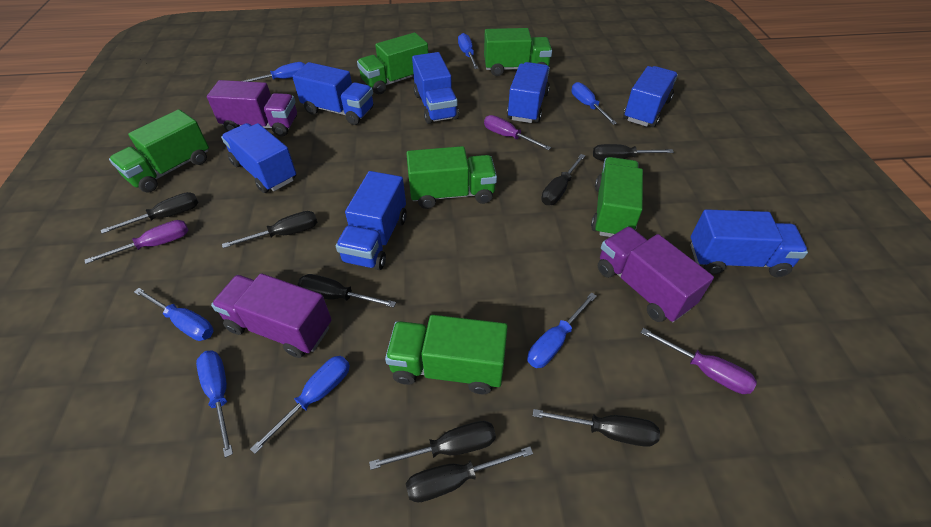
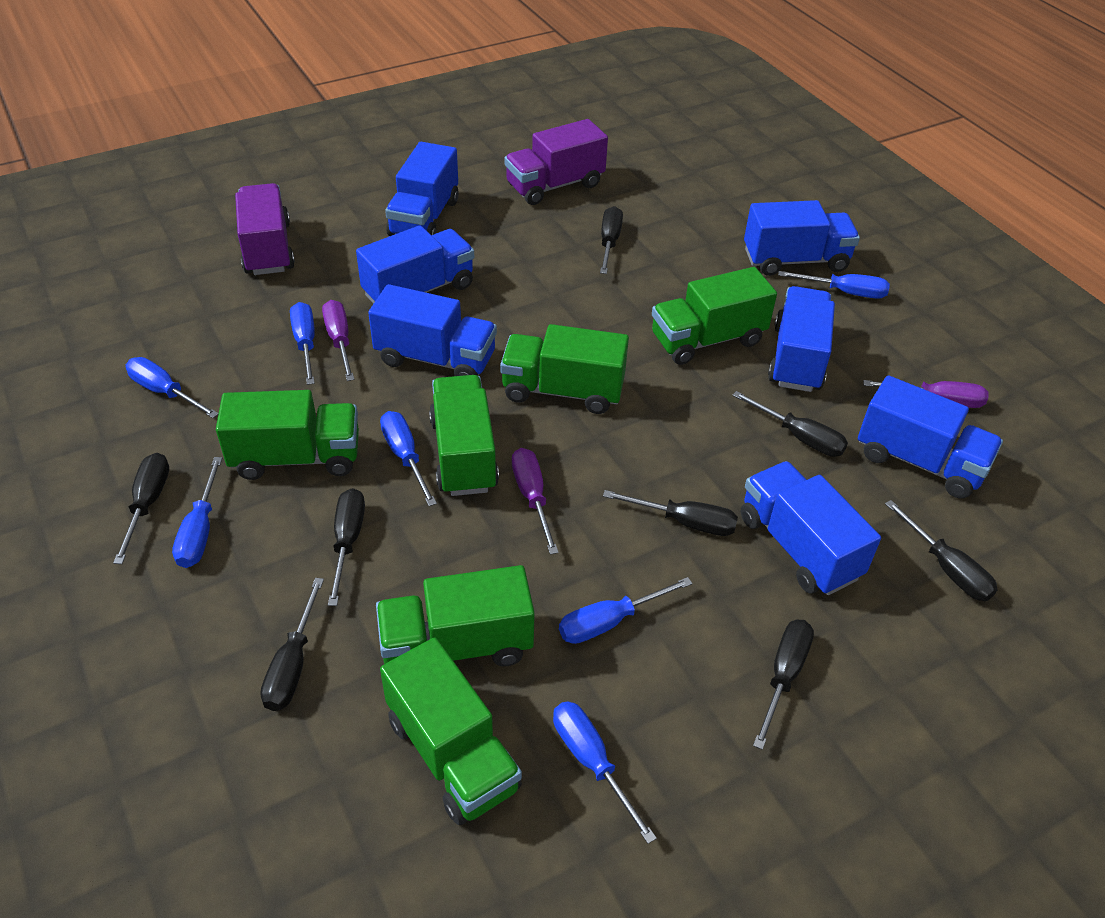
purple truck: [207,80,297,137] [211,273,332,358] [598,227,714,322] = 3 -> [235,183,295,275] [504,119,608,205] = 2

